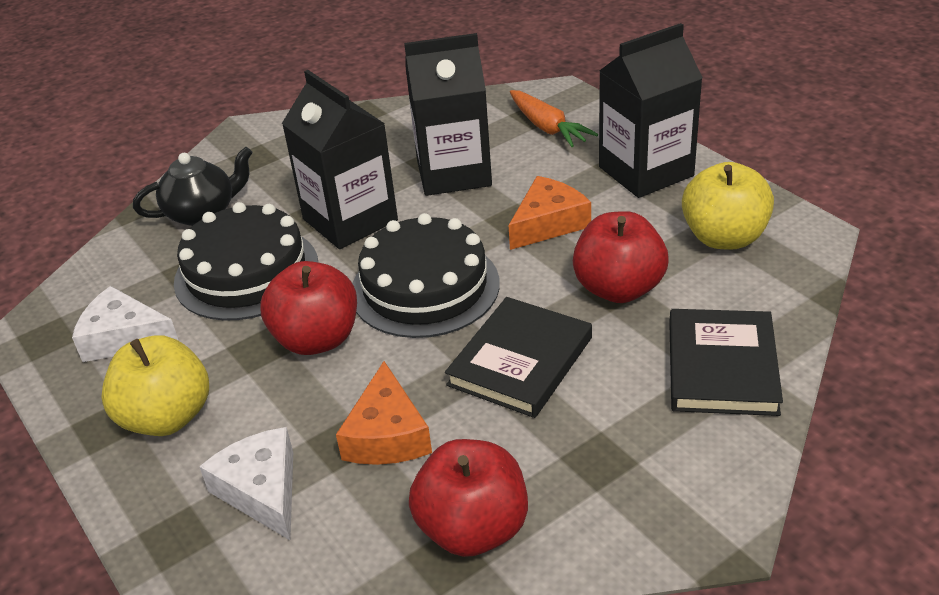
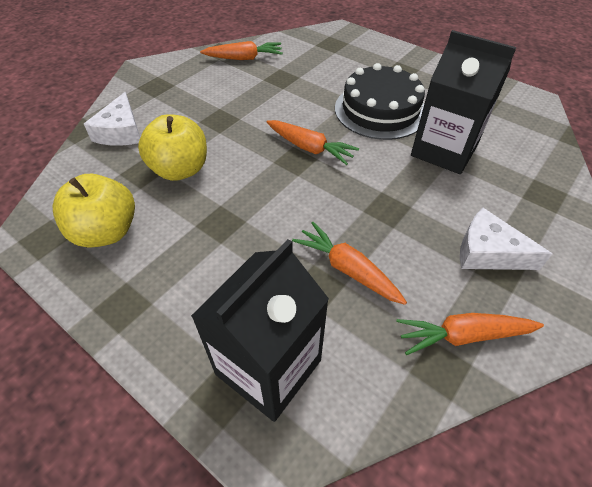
black book: [445,297,592,418] [669,309,783,416] = 2 -> none = 0
black cake: [174,202,318,321] [352,213,500,338] = 2 -> [335,63,425,140] = 1
black carton: [282,70,398,249] [404,33,492,196] [599,23,703,198] = 3 -> [191,239,329,422] [411,30,517,174] = 2
black teapot: [133,147,253,226] = 1 -> none = 0
orange carrot: [510,90,598,147] = 1 -> [200,41,283,60] [266,120,359,165] [292,222,407,305] [396,313,544,355] = 4
orange cheese: [336,361,432,465] [508,176,591,250] = 2 -> none = 0
red apple: [260,261,357,355] [409,439,528,557] [573,211,668,303] = 3 -> none = 0

